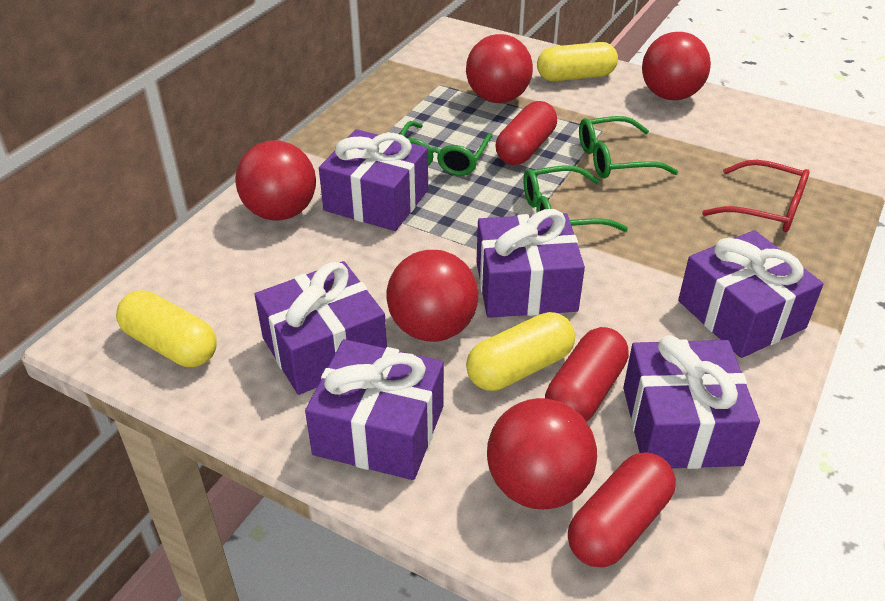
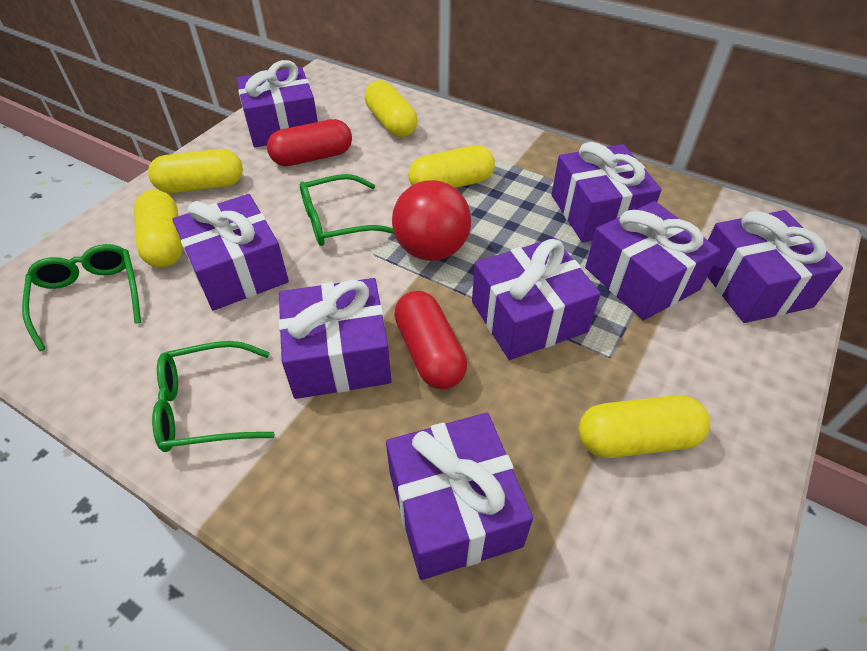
purple gift: [254,261,387,395] [305,339,444,480] [319,129,428,231] [476,209,585,318] [623,335,760,469] [678,230,824,358] = 6 -> [172,194,289,311] [236,60,318,148] [279,278,392,399] [386,413,533,580] [472,238,601,360] [551,142,662,242] [585,201,720,320] [707,210,843,323] = 8
red ball: [235,140,316,221] [387,250,478,342] [466,34,533,103] [487,398,597,509] [642,32,711,100] = 5 -> [392,180,471,261] = 1
red capsule: [496,101,557,165] [545,327,629,422] [568,452,676,568] = 3 -> [267,119,352,166] [394,291,467,389] = 2
red glasses: [702,160,810,232] = 1 -> none = 0
yellow capsule: [116,290,217,367] [466,312,575,391] [537,42,618,81] = 3 -> [134,190,183,268] [148,149,243,193] [365,80,418,137] [408,145,495,188] [578,395,710,458] = 5

